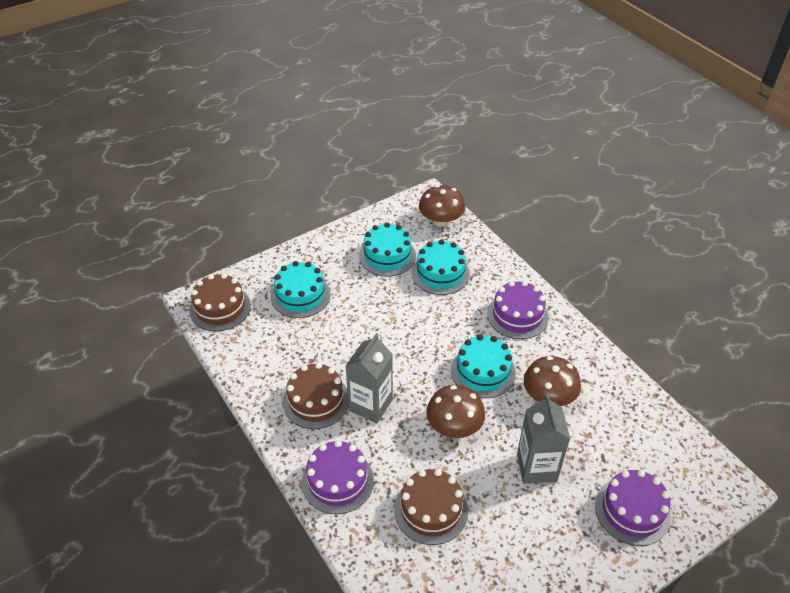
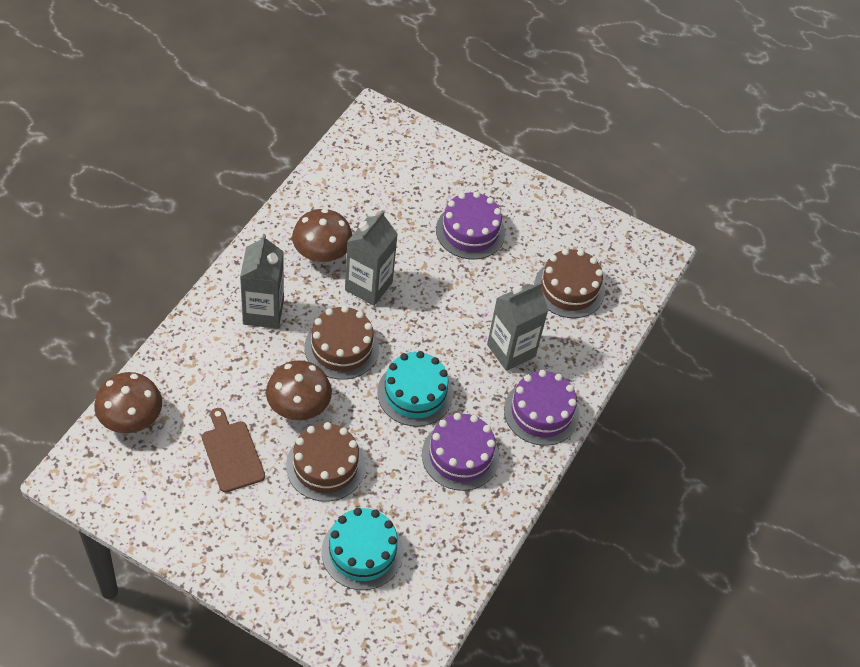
brown cutting board: none = 0 -> [202,408,265,492] = 1
grey carton: [346,333,393,423] [517,394,570,484] = 2 -> [240,234,284,329] [345,210,398,306] [487,282,548,371] = 3
turquoise cake: [271,261,331,318] [359,222,416,277] [412,239,470,295] [451,334,516,398] = 4 -> [322,508,403,590] [377,351,453,426] = 2

